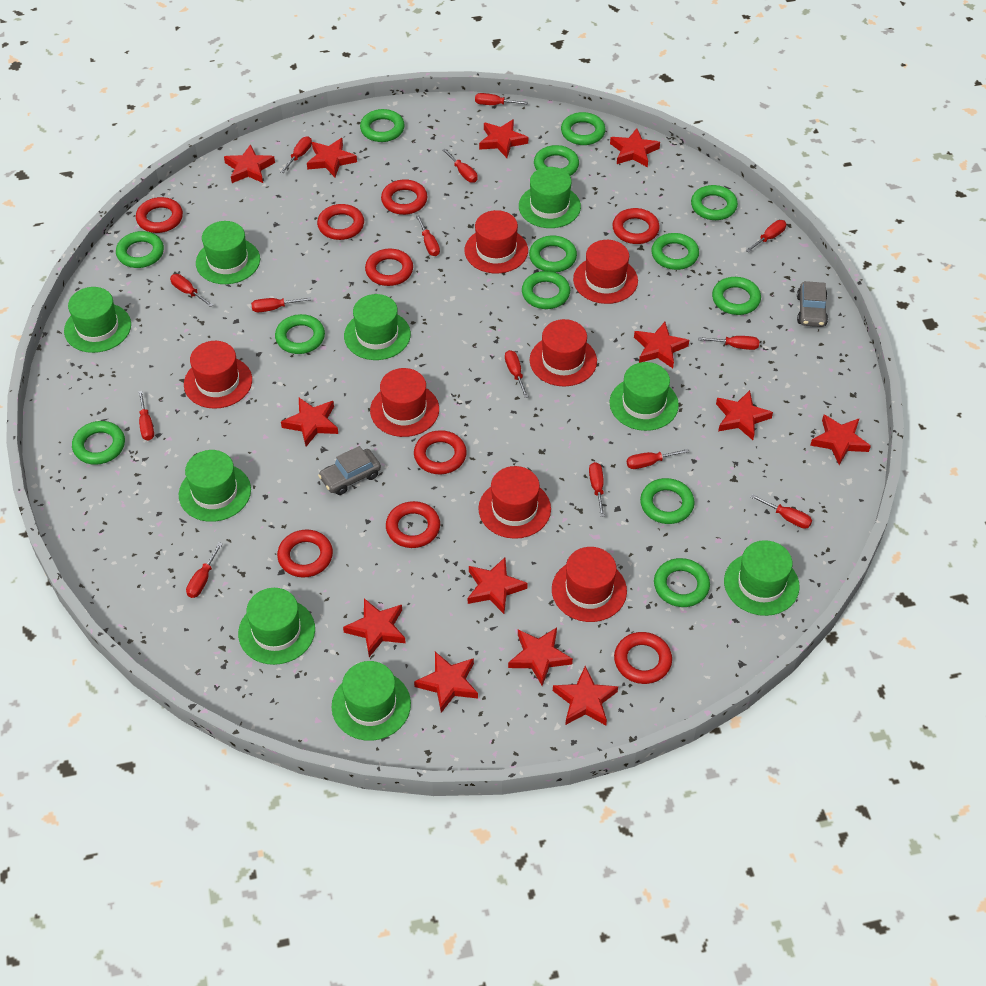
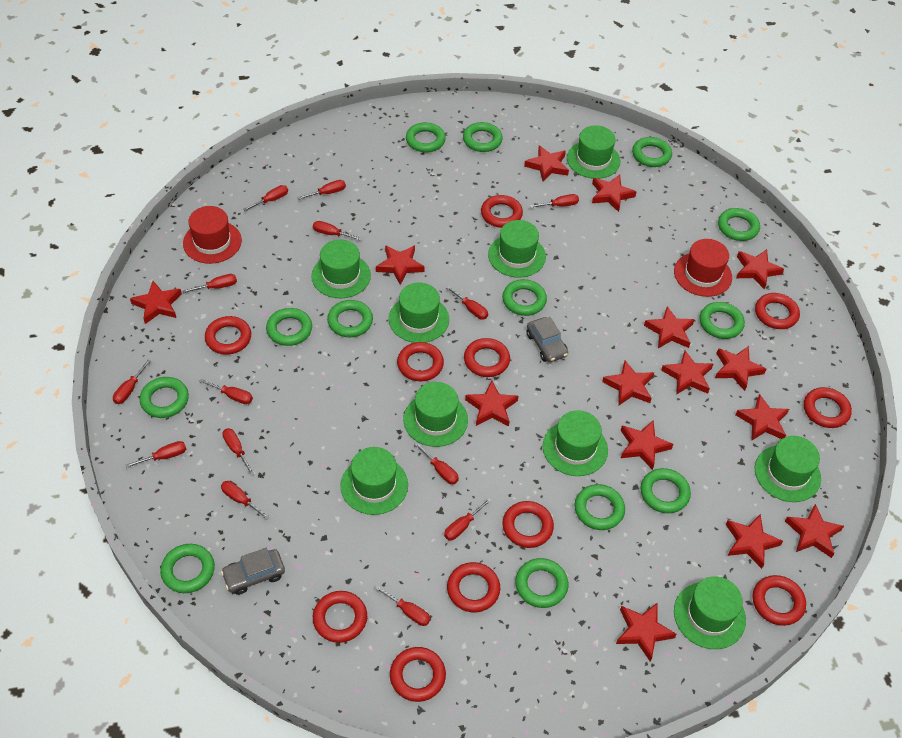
red hat: [184,341,252,409] [370,368,439,437] [464,210,528,273] [478,466,551,539] [530,319,597,386] [552,547,627,622] [573,240,638,304] = 7 -> [183,206,242,264] [674,239,732,297] = 2
red ring: [136,197,183,233] [277,530,333,577] [317,204,364,240] [365,249,413,286] [381,179,427,215] [386,501,440,548] [414,430,467,474] [612,208,660,244] [614,632,672,684] = 9 -> [205,316,251,355] [313,591,367,643] [390,647,446,702] [397,342,444,381] [447,562,500,612] [464,338,510,377] [481,195,523,228] [502,501,554,548] [753,575,806,626] [755,293,800,329] [804,387,852,428] = 11
red star: [224,144,275,183] [281,398,338,447] [307,138,357,177] [343,598,406,657] [414,652,478,713] [468,557,527,614] [479,119,528,158] [508,627,573,686] [553,666,618,725] [610,128,660,167] [634,322,689,368] [716,390,773,440] [810,415,871,465] = 13 -> [130,281,182,324] [376,245,425,285] [465,380,518,426] [524,145,569,181] [592,175,636,212] [602,361,654,406] [616,602,677,661] [621,421,673,470] [644,306,695,348] [661,351,713,395] [715,346,766,391] [726,514,783,569] [736,249,784,289] [736,394,789,441] [785,504,844,558] = 15

